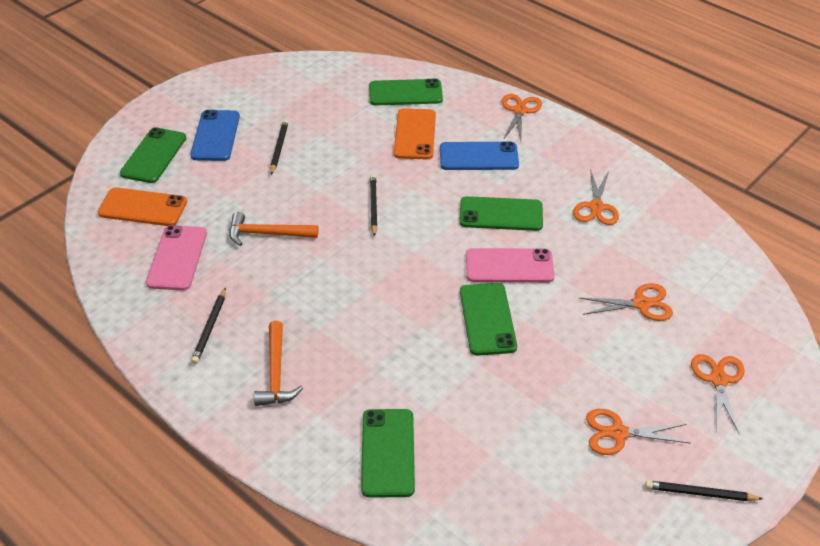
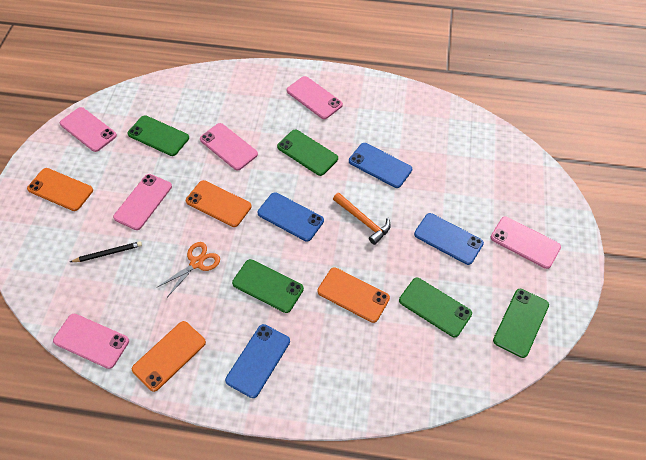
black pencil: [191,288,226,364] [270,119,289,175] [370,174,377,237] [645,480,763,501] = 4 -> [70,241,142,262] = 1
blue phone: [190,110,240,161] [440,141,519,170] = 2 -> [225,324,290,398] [257,192,324,242] [349,143,412,188] [414,213,484,265] = 4
orange hammer: [230,212,318,246] [254,321,303,406] = 2 -> [333,193,391,245] = 1
orange phone: [97,187,187,226] [394,108,436,160] = 2 -> [27,168,93,211] [132,321,206,392] [186,180,252,227] [318,267,390,323] = 4
orange scissors: [502,94,542,140] [573,169,619,225] [579,283,673,321] [586,409,690,455] [691,354,745,435] = 5 -> [156,242,220,297] = 1
pink phone: [146,225,207,290] [466,248,555,283] = 2 -> [53,313,129,369] [60,107,117,152] [113,174,172,230] [200,123,258,171] [287,76,343,119] [491,216,561,269] = 6

